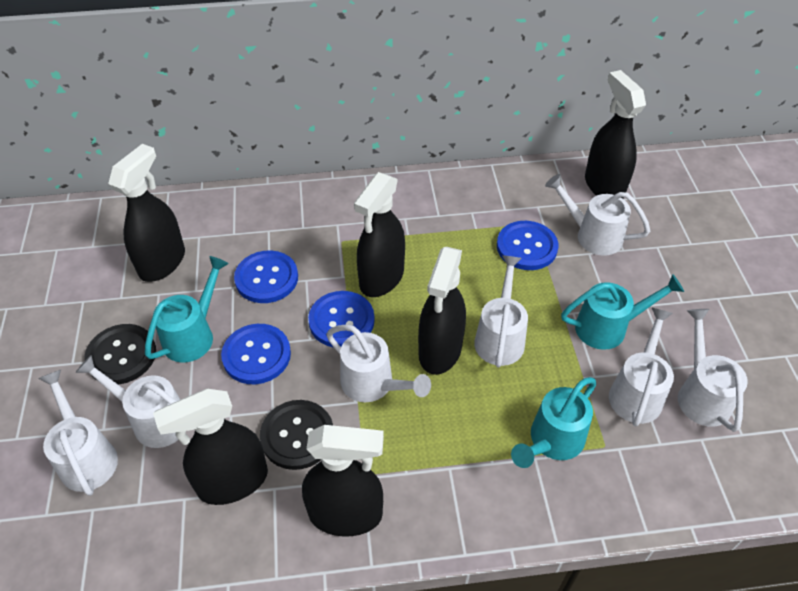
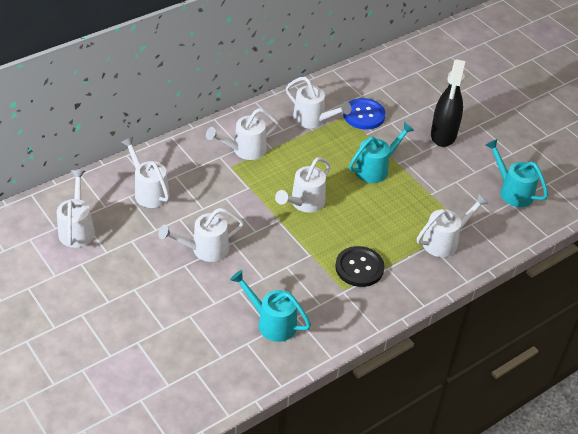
black button: [84,324,156,385] [260,400,333,470] = 2 -> [335,246,385,287] = 1
black spray bottle: [108,144,185,282] [153,388,268,505] [302,425,384,536] [354,172,405,297] [418,247,466,375] [585,70,646,199] = 6 -> [431,59,465,147] = 1
blue button: [221,324,291,384] [234,250,298,303] [308,291,375,348] [497,221,558,270] = 4 -> [343,98,386,130] = 1

